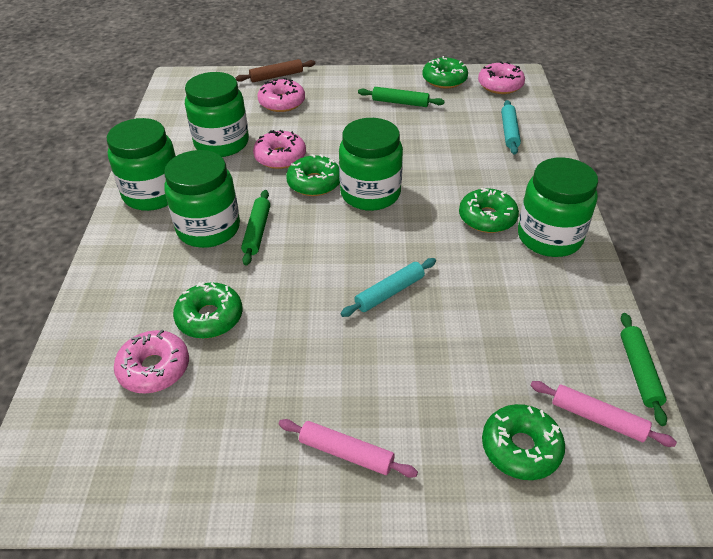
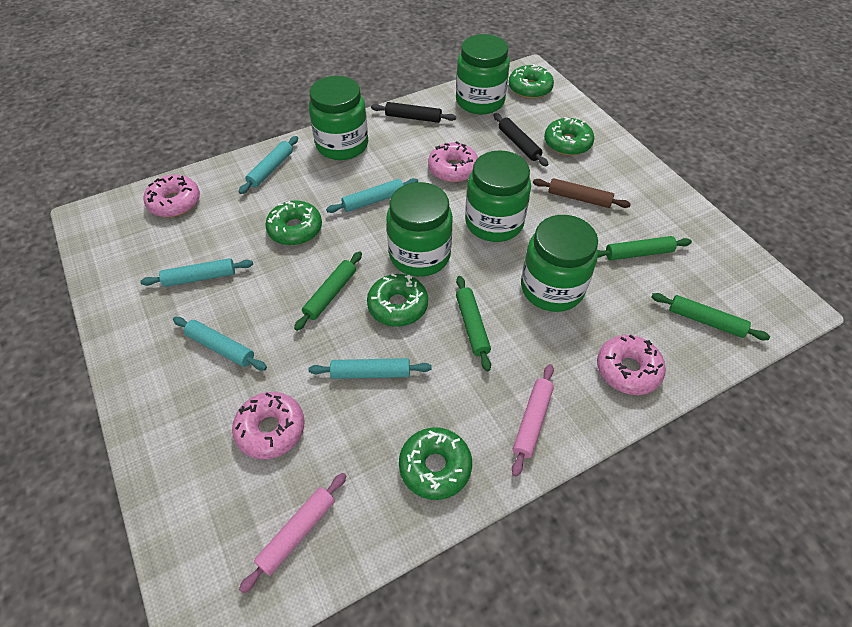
black rolling pin: none = 0 -> [371,102,456,123] [494,113,548,166] = 2
green rolling pin: [241,190,270,265] [358,87,445,107] [620,313,667,426] = 3 -> [294,251,362,331] [456,276,491,371] [597,236,692,260] [651,293,770,340] = 4
turquoise rolling pin: [340,258,436,317] [501,100,521,155] = 2 -> [140,258,253,287] [173,317,267,371] [239,136,298,194] [309,358,432,379] [326,178,418,213] = 5

